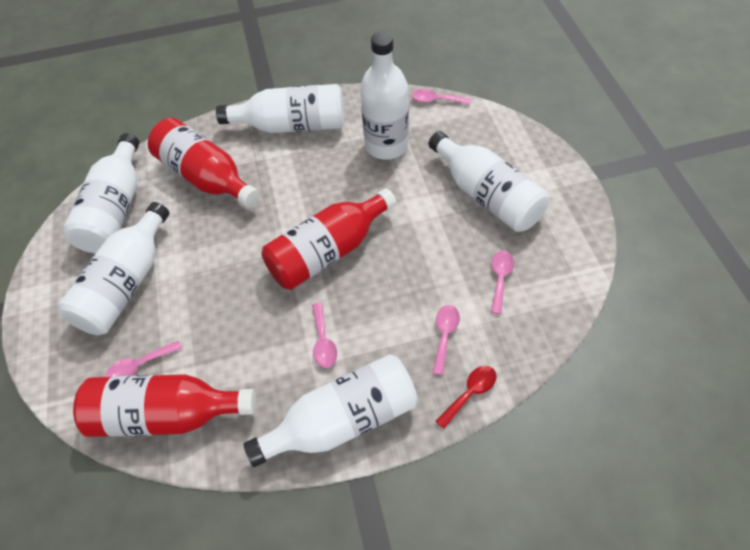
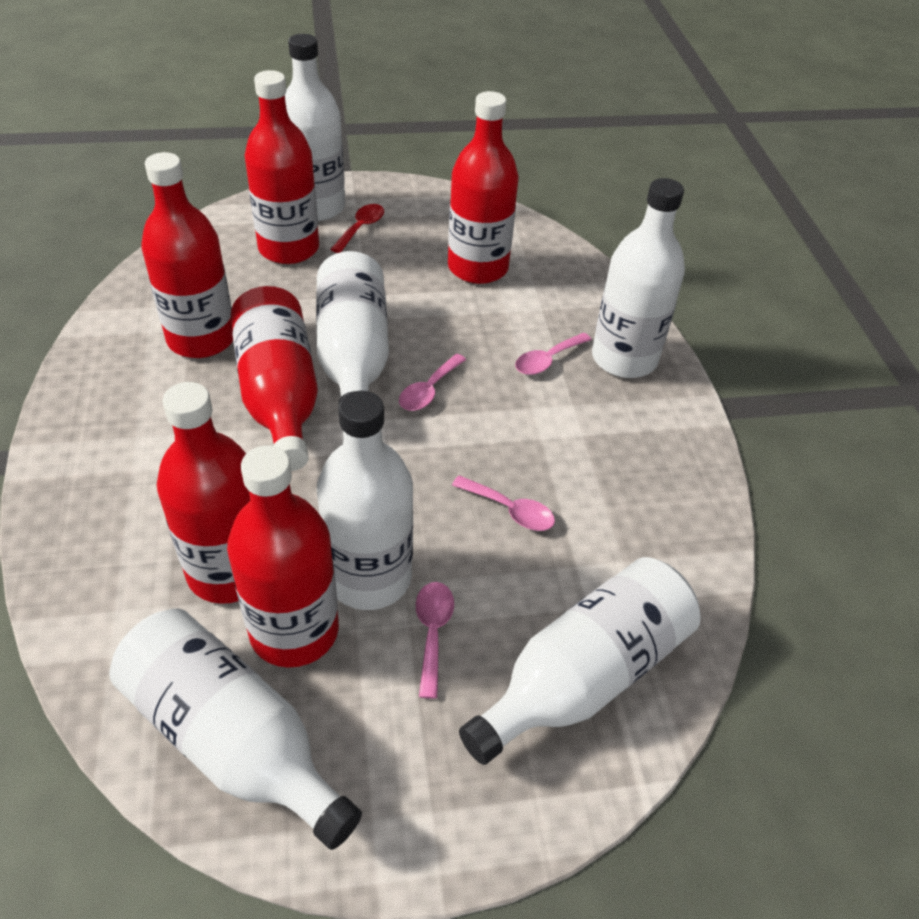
pink spoon: [106,340,182,377] [312,303,337,368] [412,89,471,105] [432,305,460,375] [491,251,514,314] = 5 -> [399,354,466,411] [416,582,454,699] [452,475,555,531] [515,333,592,375] = 4
red bottle: [73,374,256,437] [148,118,260,207] [261,188,397,290] = 3 -> [141,152,233,358] [157,382,250,604] [227,445,339,668] [231,286,318,471] [244,70,319,264] [448,91,519,284] = 6

